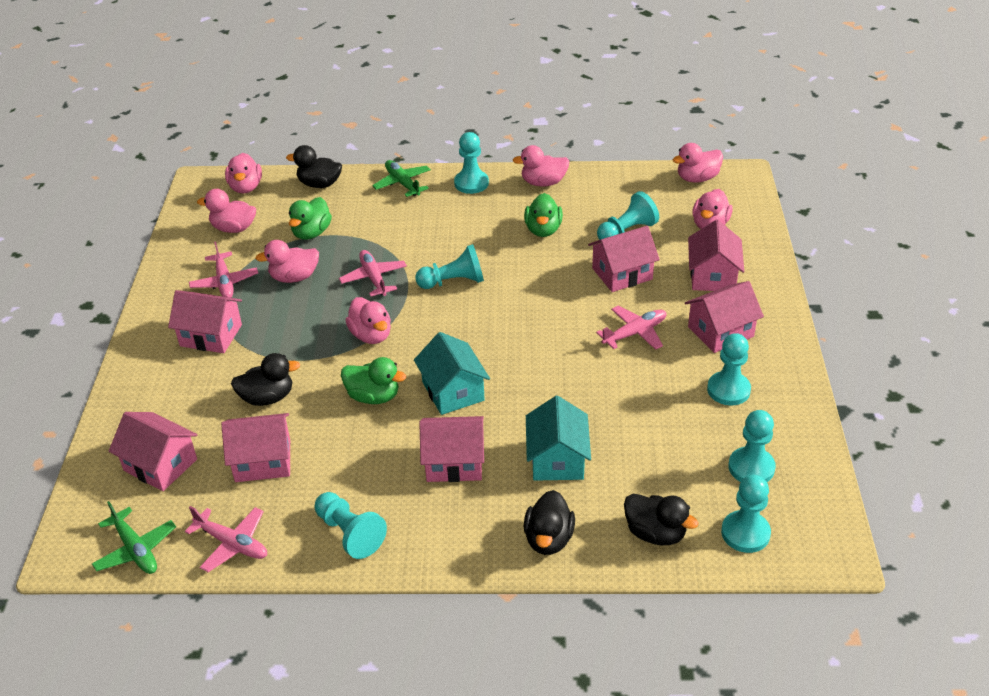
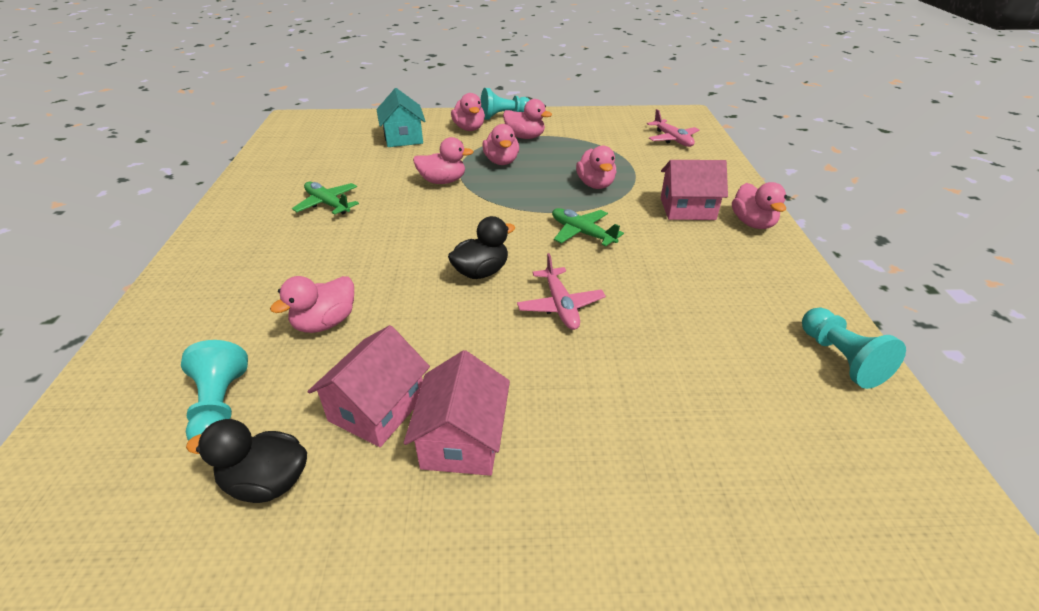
black duck: [231,353,300,406] [286,145,342,188] [524,490,575,555] [624,494,699,545] = 4 -> [186,419,307,503] [448,216,515,279] = 2
green duck: [289,197,332,240] [341,357,406,404] [524,193,563,237] = 3 -> none = 0
pink house: [109,412,197,491] [168,290,242,353] [221,413,290,482] [419,416,484,482] [588,226,660,292] [685,281,764,353] [688,220,744,291] = 7 -> [308,325,430,447] [404,350,510,476] [661,160,728,220] = 3
pink plane: [185,506,267,572] [189,242,258,298] [339,250,407,296] [596,305,666,350] = 4 -> [517,253,606,330] [647,109,699,147] = 2
turquoise house: [414,332,490,415] [526,396,591,481] = 2 -> [376,88,425,147] = 1
turquoise pawn: [315,492,387,559] [415,244,484,289] [454,132,489,194] [597,191,659,240] [707,333,751,405] [721,475,771,553] [728,410,776,482] = 7 -> [181,340,248,441] [481,88,530,120] [802,308,906,389] = 3

